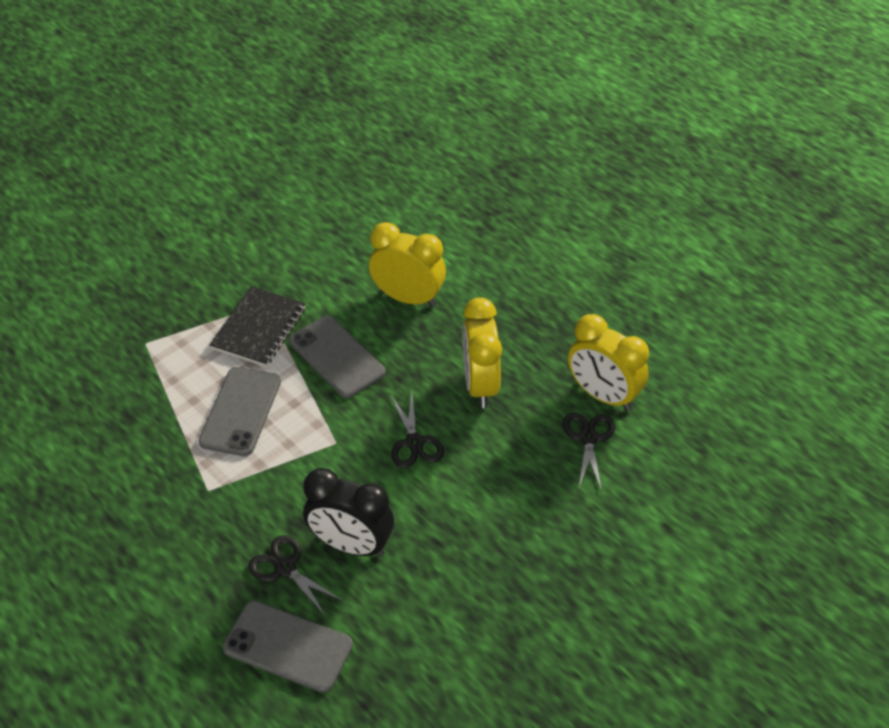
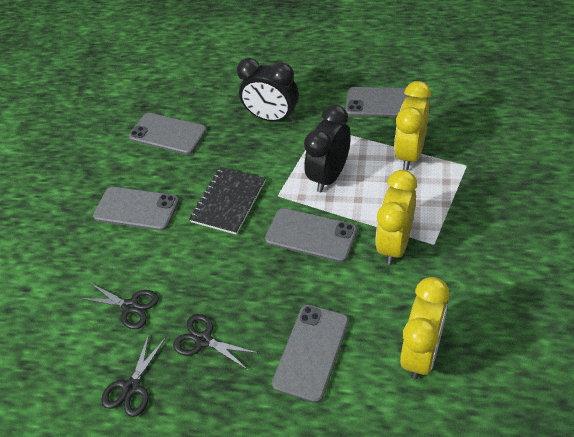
black clock: [303,468,394,557] = 1 -> [237,58,299,122] [304,105,351,192] = 2
grey phone: [199,367,281,456] [223,601,353,693] [289,316,385,398] = 3 -> [93,187,179,231] [129,113,207,155] [265,208,357,262] [272,304,349,403] [345,87,409,117] = 5

